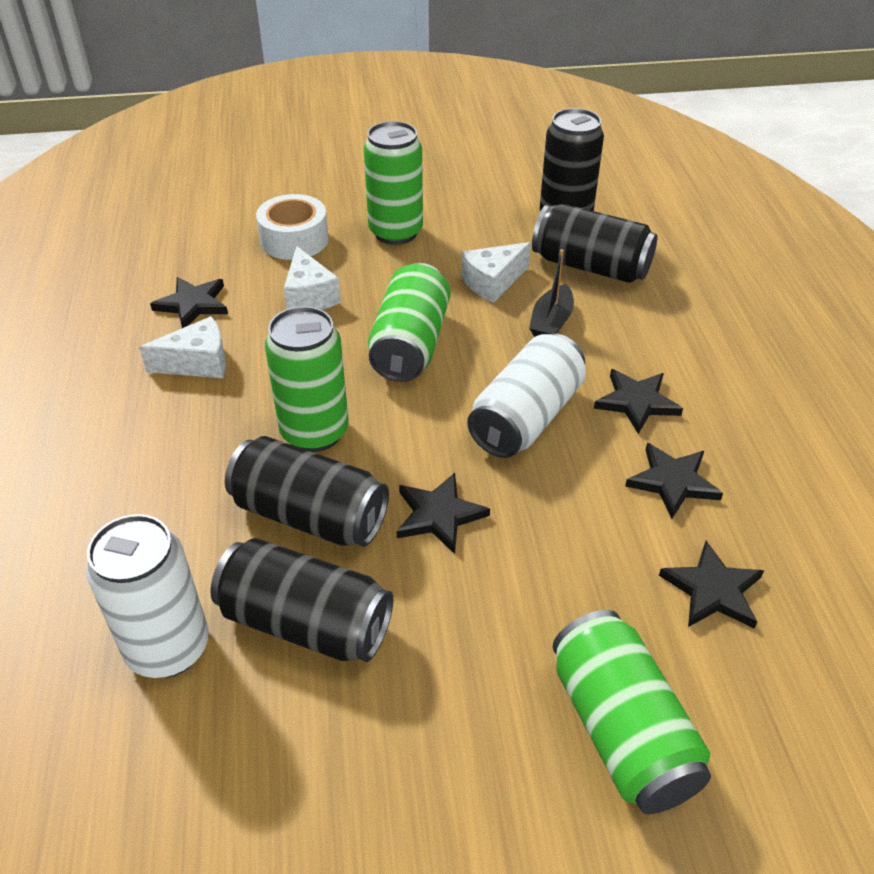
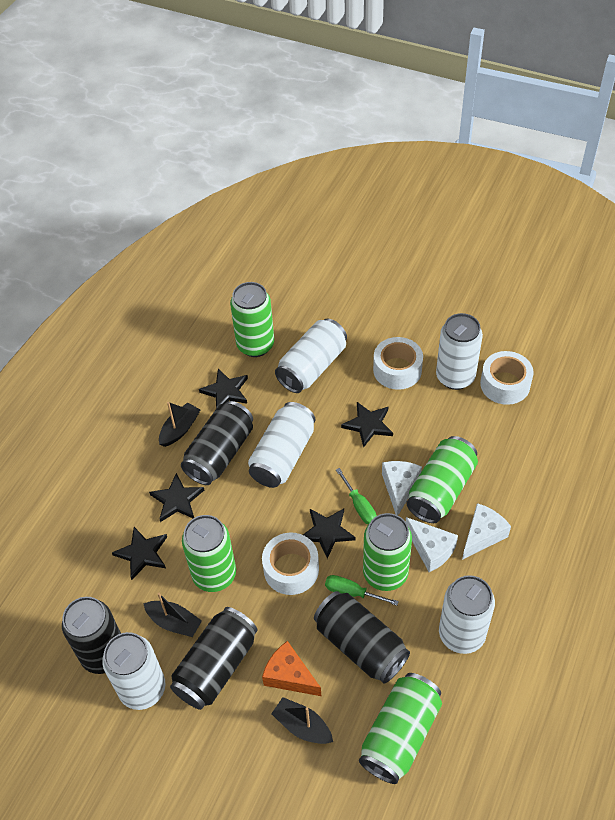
black boat: [529,249,574,337] = 1 -> [143,592,202,637] [159,402,200,447] [271,697,333,744] = 3
green can: [265,306,348,452] [364,121,423,245] [368,263,450,382] [553,610,711,814] = 4 -> [182,515,236,592] [230,282,274,357] [359,673,442,784] [363,513,412,591] [406,436,478,523] = 5
green screwdriver: none = 0 -> [325,575,399,606] [336,468,377,524] = 2
orange cheese: none = 0 -> [262,641,321,696] = 1
white can: [86,514,209,678] [467,334,586,458] = 2 -> [102,632,165,710] [248,402,315,488] [275,319,347,393] [436,313,483,390] [439,575,495,654] = 5
white tape: [256,194,329,260] = 1 -> [262,533,319,595] [373,337,423,390] [480,351,534,405] = 3

